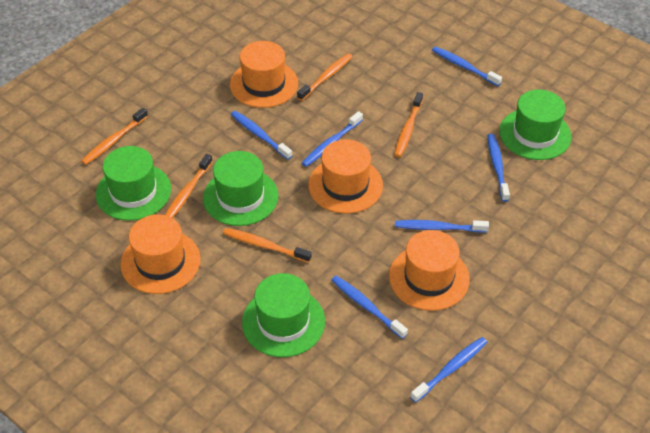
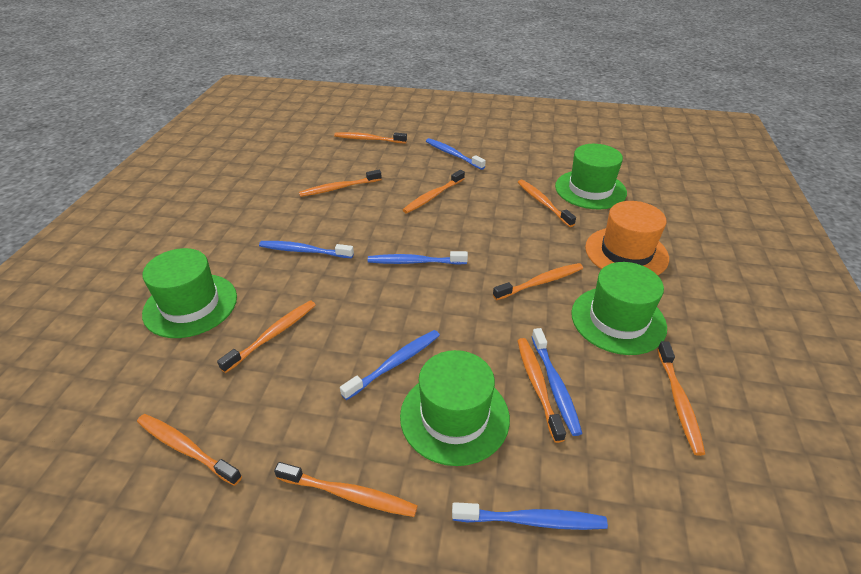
blue toothbrush: [231,111,292,160] [302,111,363,167] [331,276,408,339] [395,220,489,233] [410,337,487,403] [432,46,502,86] [487,134,510,202] = 7 -> [259,241,354,258] [340,330,440,400] [368,251,468,265] [426,138,486,170] [452,502,608,530] [532,328,583,436] = 6
orange hat: [120,214,200,294] [230,41,298,108] [308,139,383,214] [389,230,470,311] = 4 -> [585,201,669,275] = 1
orange toothbrush: [81,108,148,165] [165,154,213,218] [223,228,312,263] [297,53,353,101] [394,92,423,157] = 5 -> [137,414,242,486] [217,301,316,373] [274,462,418,517] [299,170,382,197] [334,132,407,143] [403,170,465,213] [493,263,583,300] [517,338,566,443] [518,180,576,227] [657,341,705,456] = 10

